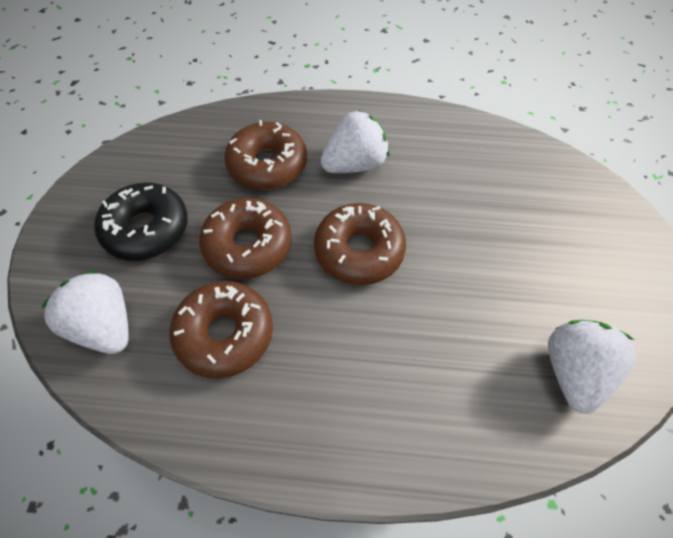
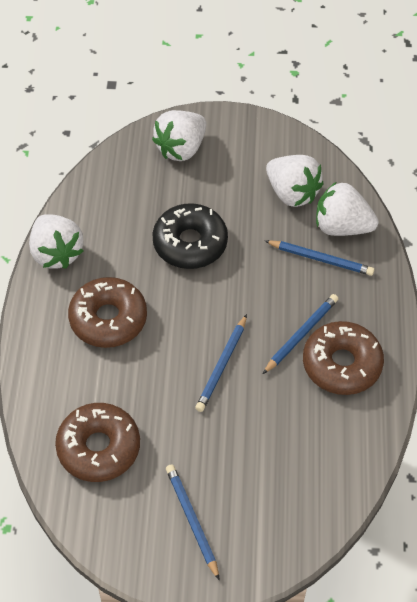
blue pencil: none = 0 -> [166,464,220,580] [195,314,247,412] [263,294,338,374] [265,240,374,276] = 4
brown donut: [169,281,273,379] [199,198,292,279] [224,120,307,190] [314,203,406,285] = 4 -> [55,403,140,482] [68,277,147,348] [303,321,384,395] = 3
white strawberry: [41,270,129,354] [321,110,389,173] [548,320,636,414] = 3 -> [29,214,84,269] [152,110,207,161] [266,155,324,207] [316,182,379,236] = 4

